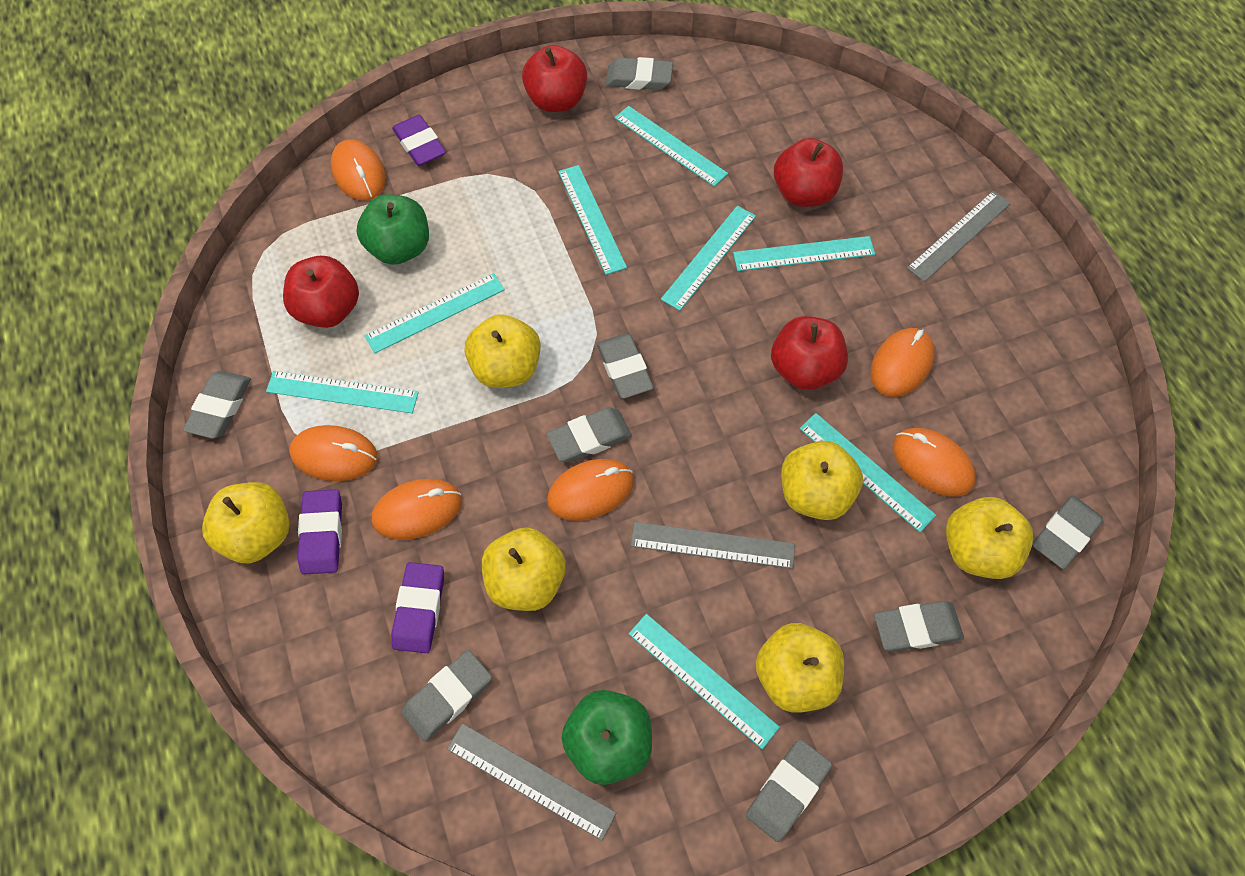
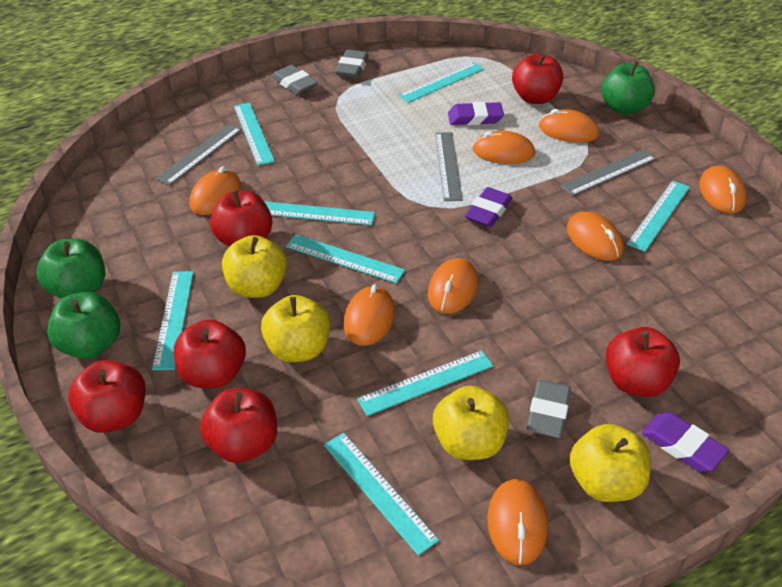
green apple: [357,194,429,265] [562,690,652,785] = 2 -> [36,239,105,299] [47,292,120,359] [602,61,655,115] = 3
grey eraser: [183,371,251,438] [402,650,492,741] [547,407,632,463] [597,333,654,399] [606,57,673,90] [746,739,832,842] [874,601,964,652] [1033,495,1103,569] = 8 -> [271,65,318,95] [335,50,369,78] [527,380,571,438] = 3
orange mouse: [289,425,378,481] [331,139,386,200] [372,479,462,540] [547,459,634,521] [870,328,935,397] [893,428,975,497] = 6 -> [189,166,241,215] [344,284,395,346] [428,258,478,314] [472,131,535,164] [487,479,548,565] [539,109,599,143] [567,212,623,261] [699,166,747,214] = 8
red apple: [283,256,359,328] [522,45,587,112] [771,316,848,390] [774,138,843,207] = 4 -> [68,360,146,433] [174,319,246,388] [200,388,277,463] [210,190,272,247] [512,53,563,104] [606,327,680,397] = 6
yellow apple: [202,482,290,563] [464,314,541,388] [482,527,566,611] [755,623,844,713] [781,441,863,520] [946,497,1033,579] = 6 -> [222,235,287,298] [261,295,331,362] [433,386,509,460] [570,424,651,502] = 4

